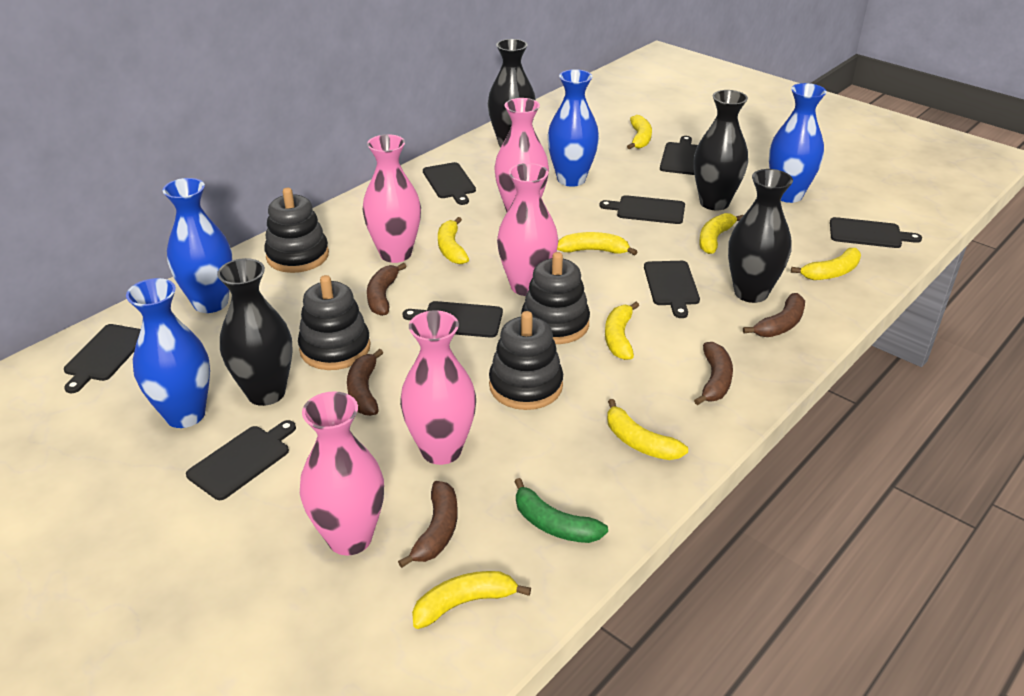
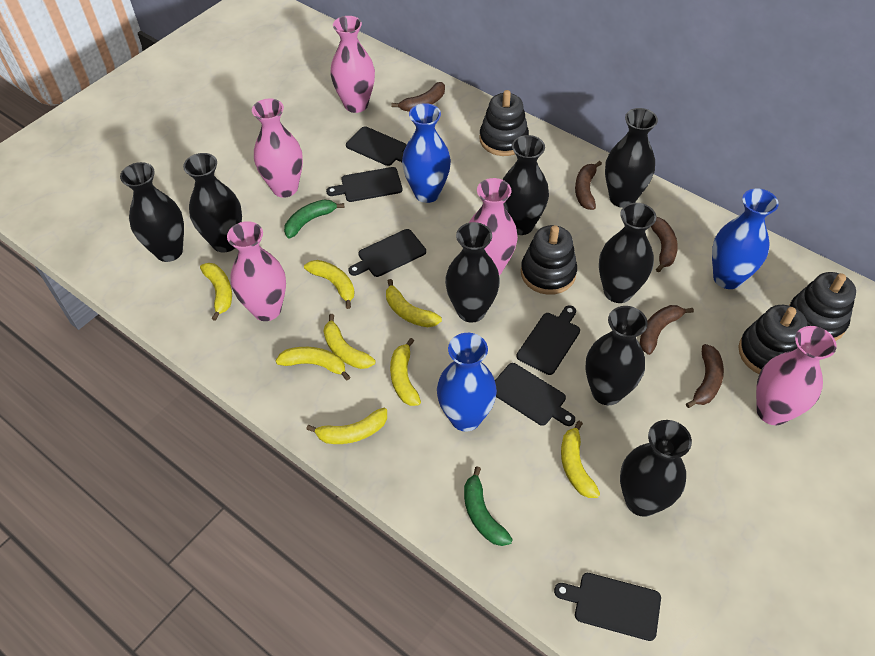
black cutting board: [64,324,141,393] [186,420,296,500] [403,301,503,338] [423,162,476,205] [599,195,685,224] [644,261,700,318] [660,136,698,175] [830,217,922,248] = 8 -> [326,167,403,202] [346,126,406,166] [348,229,426,277] [495,363,575,426] [516,305,580,375] [554,573,661,641] = 6
black vase: [217,258,293,406] [488,39,536,147] [694,90,748,210] [728,169,793,303] = 4 -> [120,162,184,262] [183,153,242,253] [445,222,500,323] [502,135,549,235] [585,306,648,405] [599,203,656,303] [605,108,658,208] [620,420,692,517] = 8
blue vase: [126,278,210,428] [162,178,233,313] [547,69,599,187] [769,83,827,203] = 4 -> [402,103,451,203] [437,333,497,432] [712,189,779,289] = 3
green banana: [514,478,608,543] = 1 -> [284,199,344,238] [464,466,513,546] = 2

